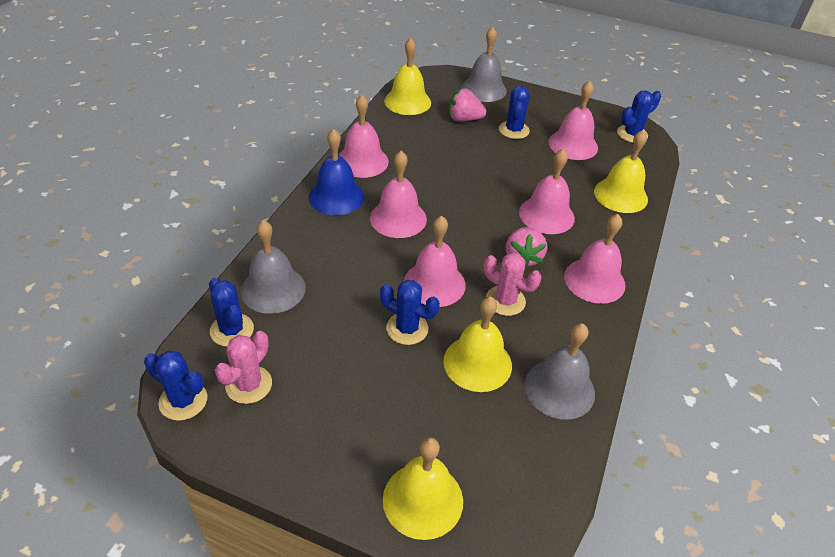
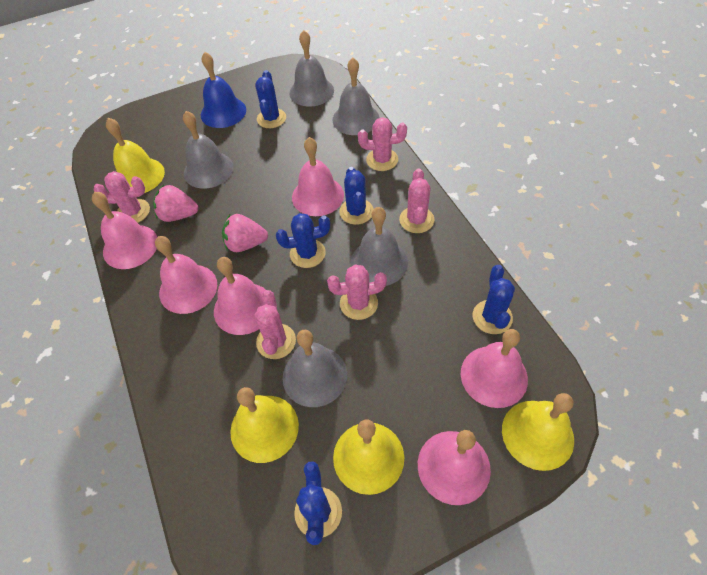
grey bell: [241,220,306,314] [461,27,507,102] [525,323,595,420] = 3 -> [183,111,233,189] [283,330,347,407] [289,30,334,107] [332,57,379,135] [351,207,408,286] = 5
pink cactus: [215,331,272,404] [484,253,541,316] = 2 -> [94,171,150,223] [254,290,296,359] [327,265,387,320] [358,117,407,171] [399,168,434,233] = 5

